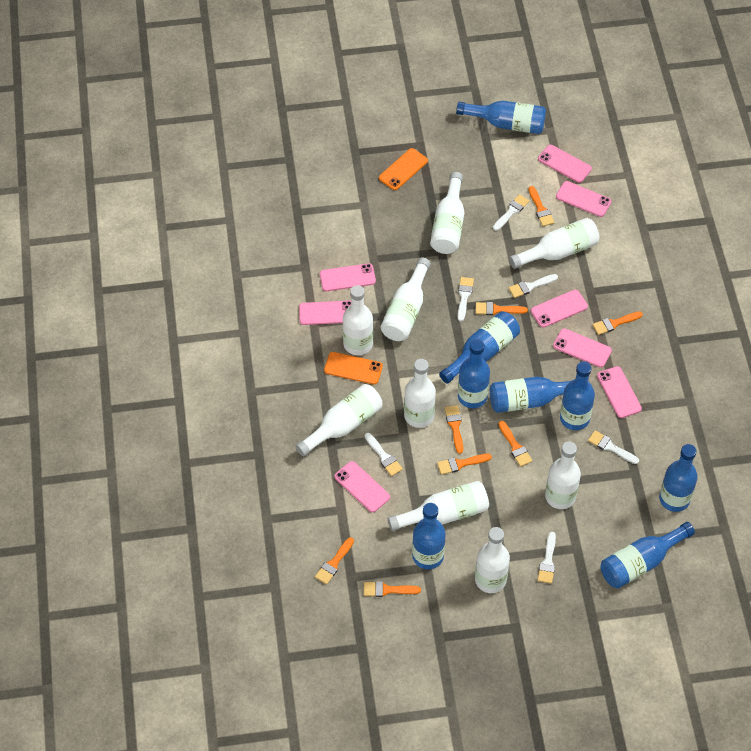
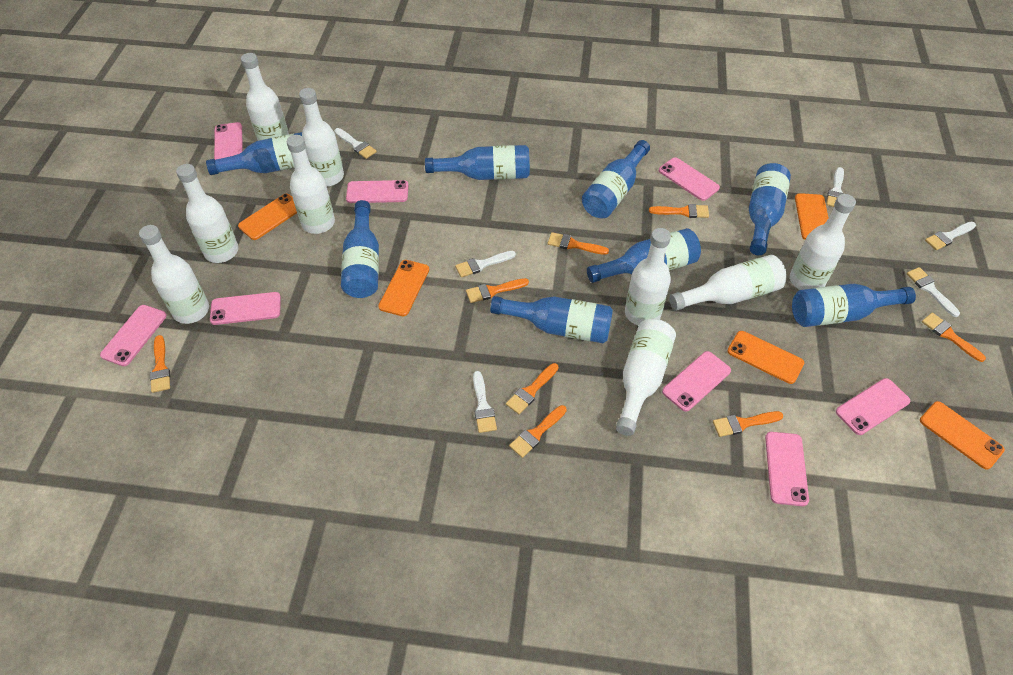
orange phone: [324,352,383,385] [379,148,428,190] = 2 -> [238,194,297,240] [378,260,429,316] [727,331,804,384] [795,193,828,240] [920,401,1005,470] = 5

